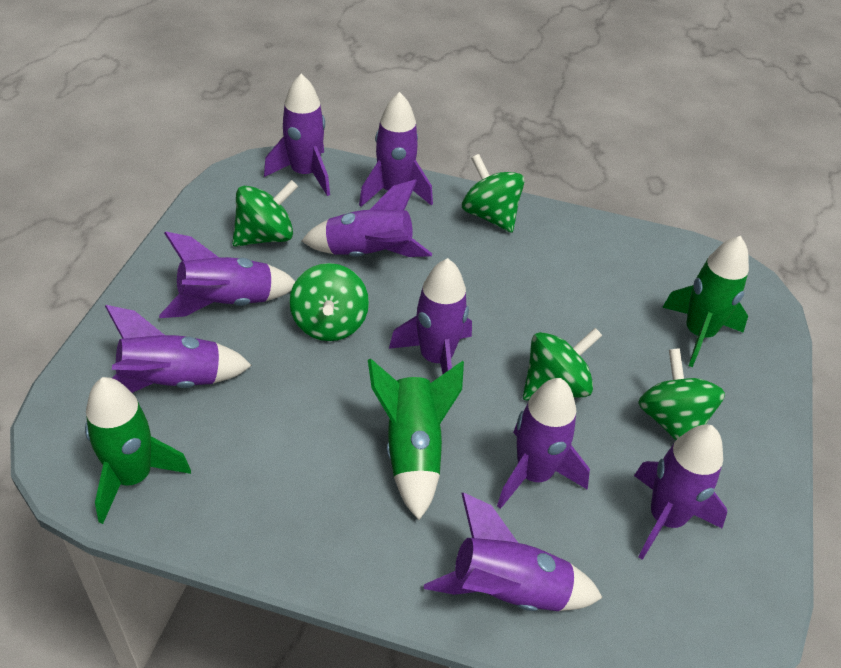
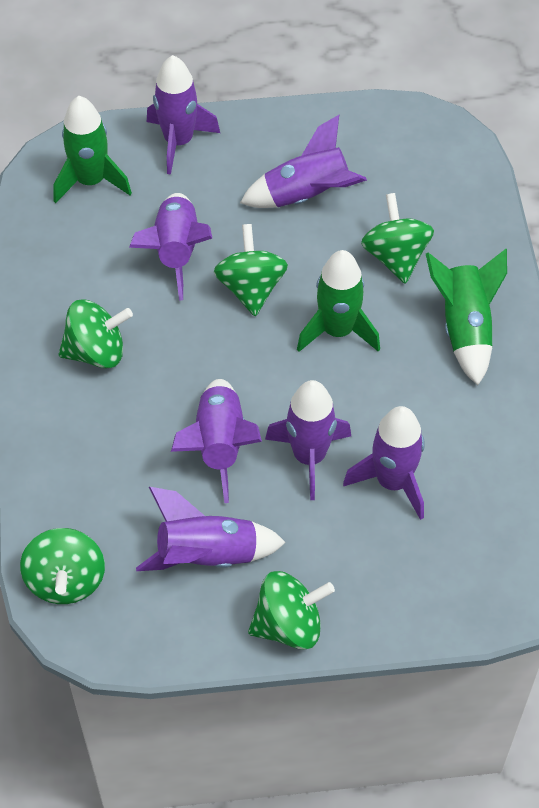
purple rocket: [105,305,252,393] [159,231,296,318] [264,74,330,196] [302,179,432,257] [359,92,433,207] [389,258,472,374] [424,492,603,611] [497,378,590,509] [634,425,727,560] = 9 -> [129,193,213,301] [136,487,286,571] [147,55,220,175] [171,379,262,503] [240,115,367,208] [265,380,351,500] [343,406,425,520] = 7

